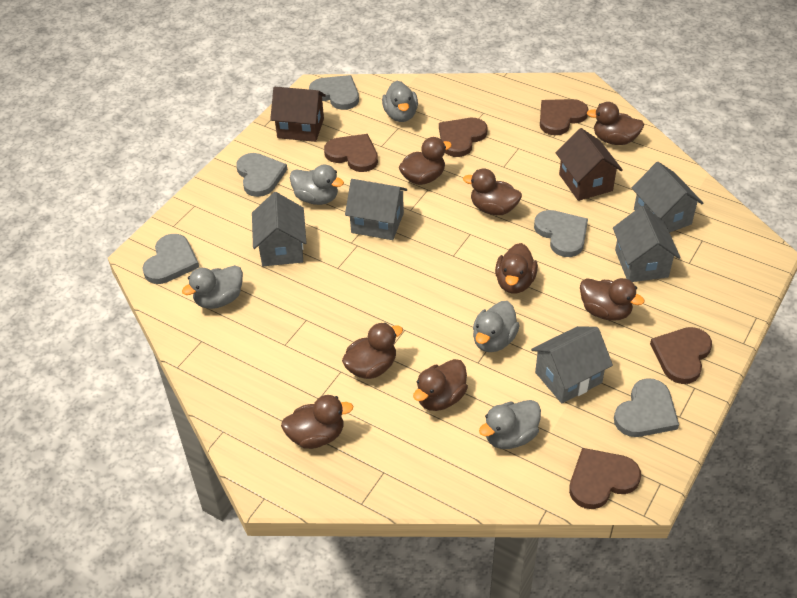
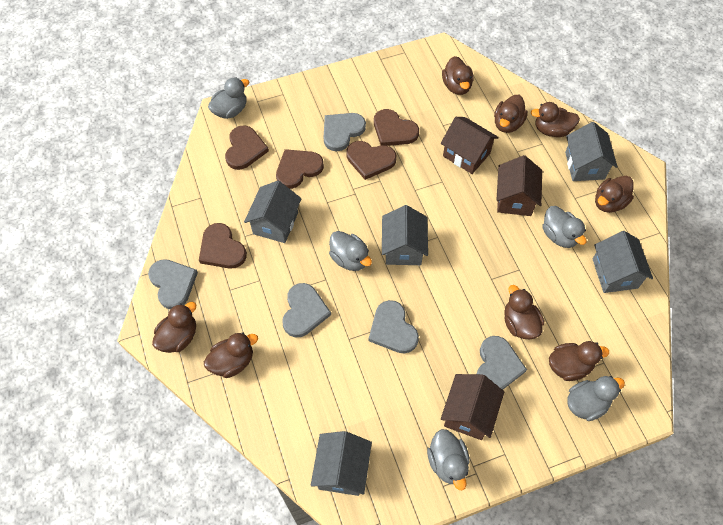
brown house: [270,87,326,142] [556,128,623,201] = 2 -> [441,117,499,174] [441,374,504,440] [496,155,542,216] = 3

